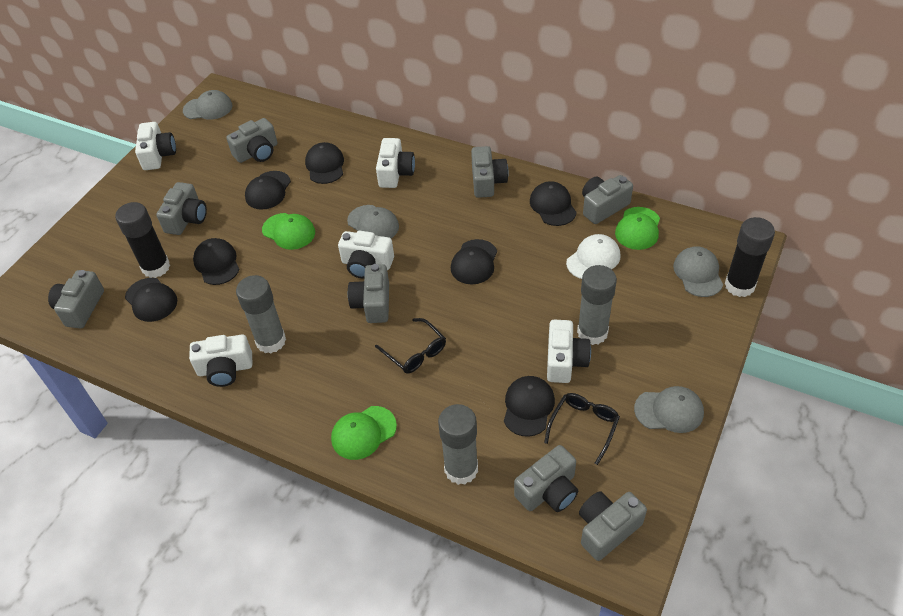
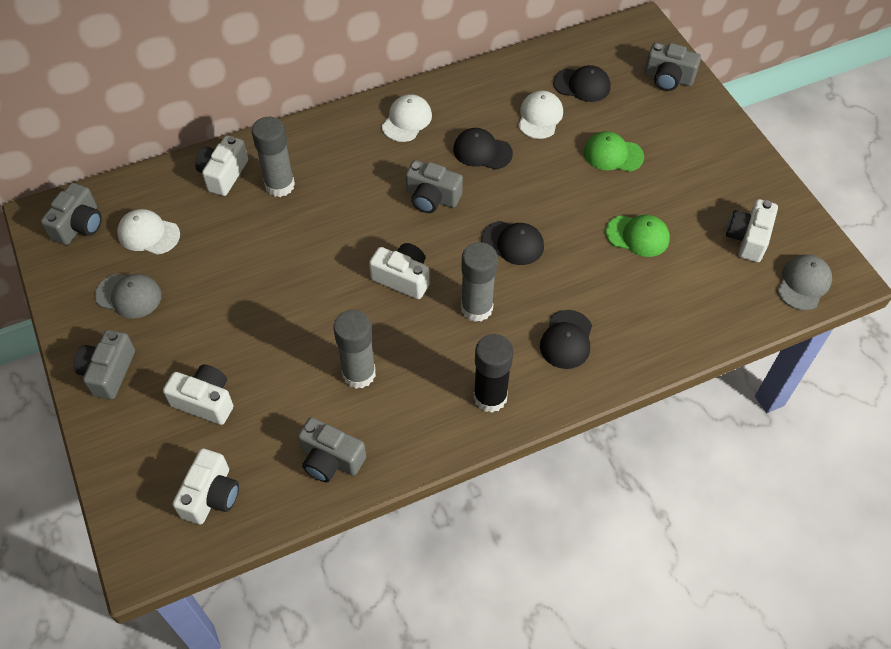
black cap: [125,278,177,322] [193,238,240,285] [245,171,291,210] [305,142,344,184] [451,239,497,285] [504,376,555,437] [530,181,577,226] = 7 -> [453,128,513,170] [481,221,544,265] [540,310,592,369] [553,65,610,102] = 4
black glasses: [375,318,446,373] [544,393,620,465] = 2 -> none = 0
black glue stick: [115,202,170,278] [725,217,775,297] = 2 -> [473,334,514,413] = 1
green cap: [262,213,315,250] [331,406,397,460] [615,207,660,250] = 3 -> [584,131,644,172] [606,215,670,257] = 2
grey camera: [48,270,104,328] [156,182,207,235] [226,118,278,163] [348,264,389,323] [471,146,509,198] [514,445,578,512] [579,491,647,561] [582,175,633,224] = 8 -> [41,183,102,245] [74,330,135,400] [298,417,366,482] [406,160,463,213] [645,43,701,91] = 5
grey cap: [183,90,232,120] [347,205,399,238] [634,386,704,433] [673,246,723,297] = 4 -> [95,273,162,319] [777,254,832,310] = 2
white cap: [566,234,620,279] = 1 -> [117,209,180,255] [382,94,432,142] [518,90,563,139] = 3

